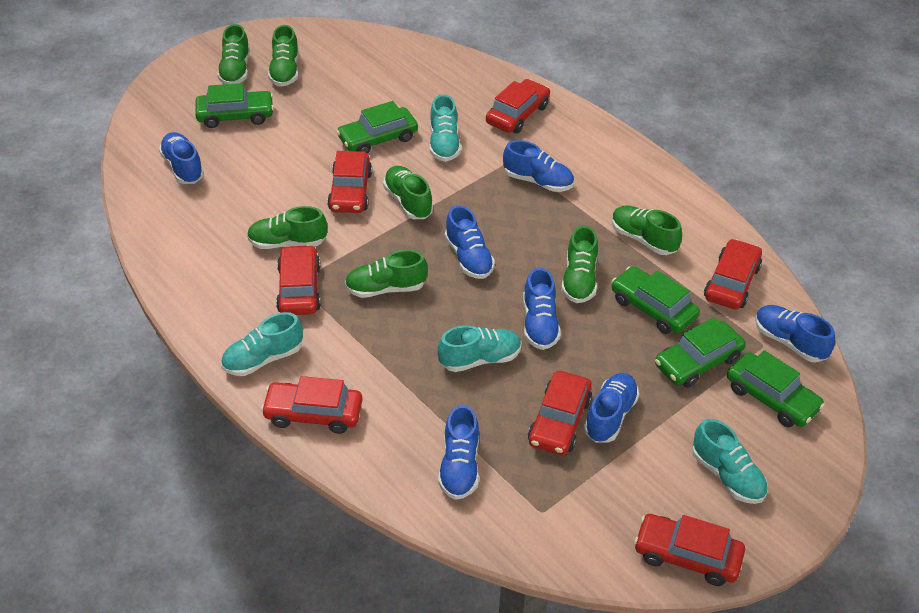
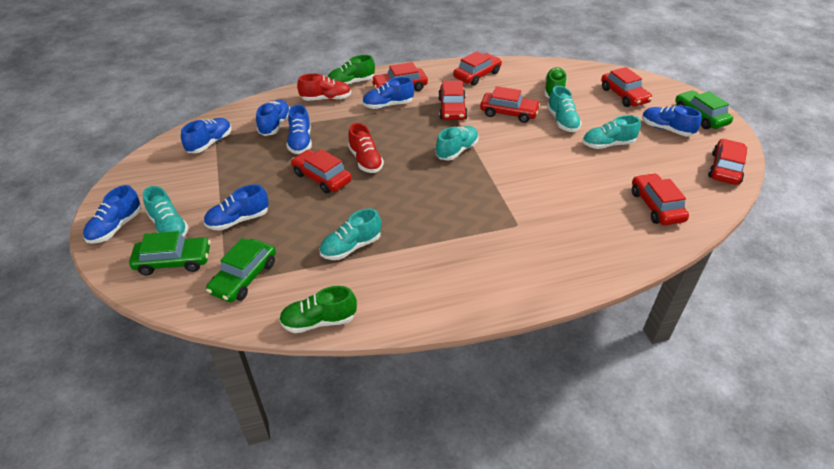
green car: [195,83,274,128] [336,101,418,154] [612,266,700,334] [655,317,746,388] [727,350,825,427] = 5 -> [129,231,211,275] [206,238,276,302] [675,91,733,129] = 3
green shoe: [217,24,250,84] [247,206,327,249] [268,25,299,86] [345,250,428,298] [383,166,433,219] [561,226,598,303] [612,205,682,255] = 7 -> [279,286,357,333] [328,55,375,85] [544,67,567,98] = 3
red car: [261,376,362,434] [276,245,321,315] [327,151,372,213] [486,79,550,133] [528,371,592,455] [634,514,745,586] [704,239,762,309] = 7 -> [291,149,352,194] [371,62,428,91] [438,81,468,120] [453,51,502,86] [480,86,540,123] [601,67,652,107] [632,173,689,225] [708,139,747,185] = 8
red shoe: none = 0 -> [297,73,351,101] [348,123,384,173] = 2
turquoise shoe: [221,312,303,376] [430,94,461,162] [437,326,522,372] [692,419,768,504] = 4 -> [143,186,189,237] [319,208,381,260] [436,126,479,161] [547,86,582,132] [583,115,641,149] = 5

